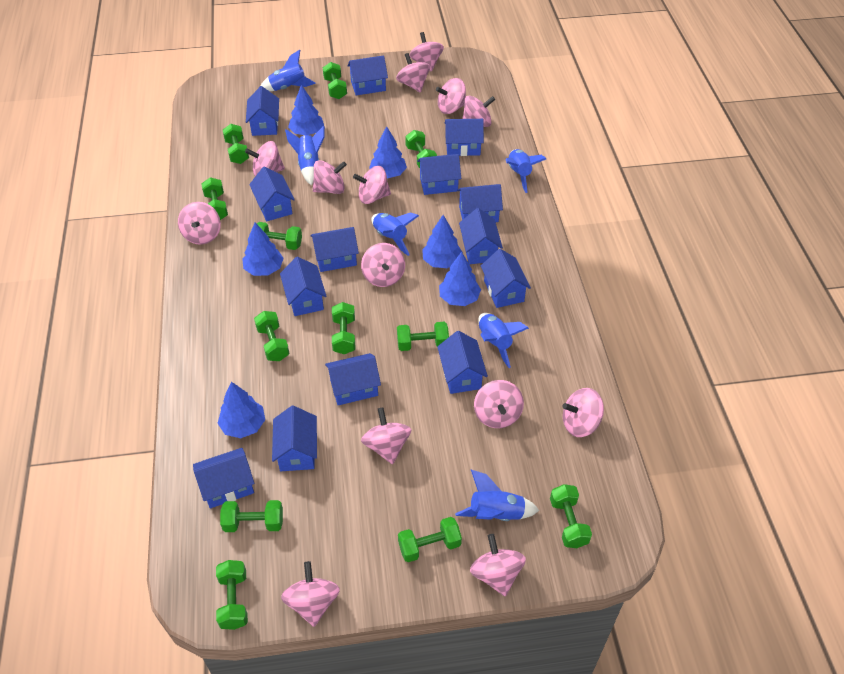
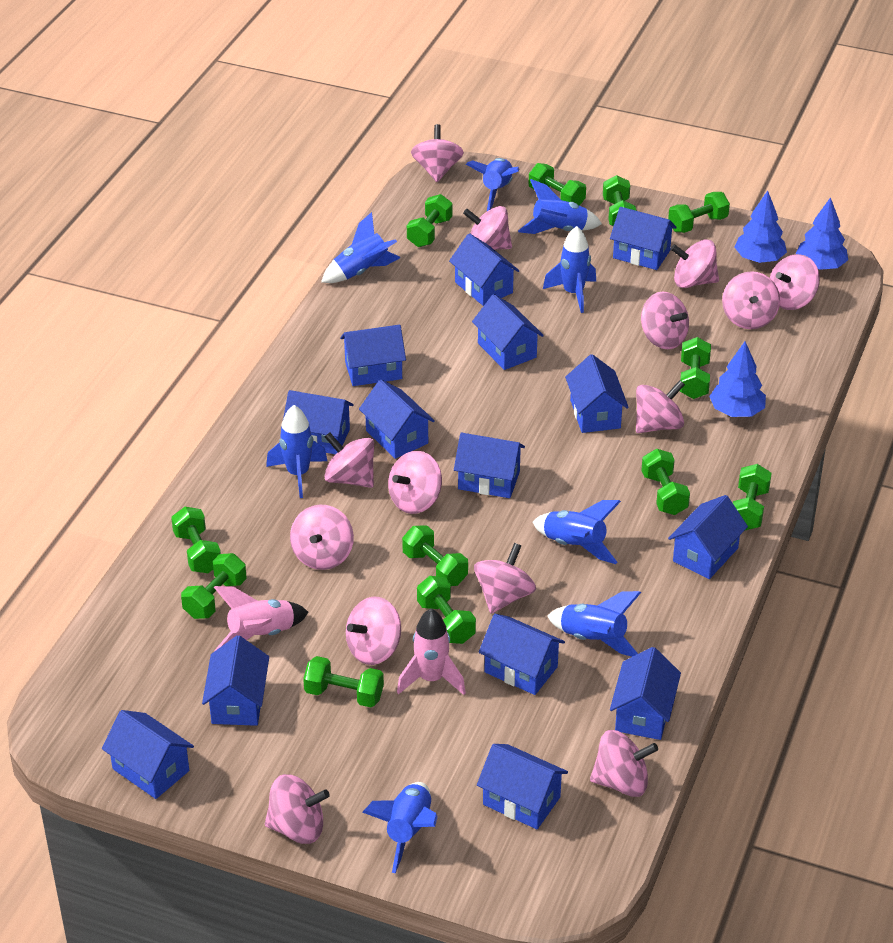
blue rocket: [261,50,316,91] [285,126,325,185] [371,213,419,256] [455,470,539,521] [478,313,529,368] [506,149,546,193] = 6 -> [266,405,327,498] [321,212,400,283] [362,782,438,873] [466,158,519,211] [518,179,602,234] [533,500,621,564] [543,226,596,313] [547,591,641,657] = 8
blue tree: [218,382,265,438] [242,223,284,276] [288,85,324,135] [369,126,407,178] [422,215,463,268] [439,252,481,306] = 6 -> [709,342,766,417] [735,191,787,263] [796,197,848,270] = 3
pink rocket: none = 0 -> [214,586,309,652] [397,609,466,695] = 2

